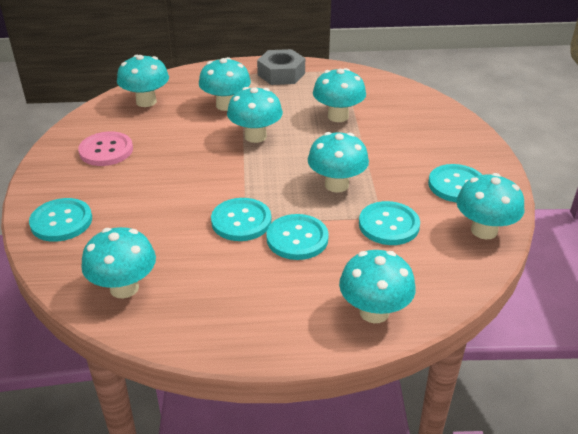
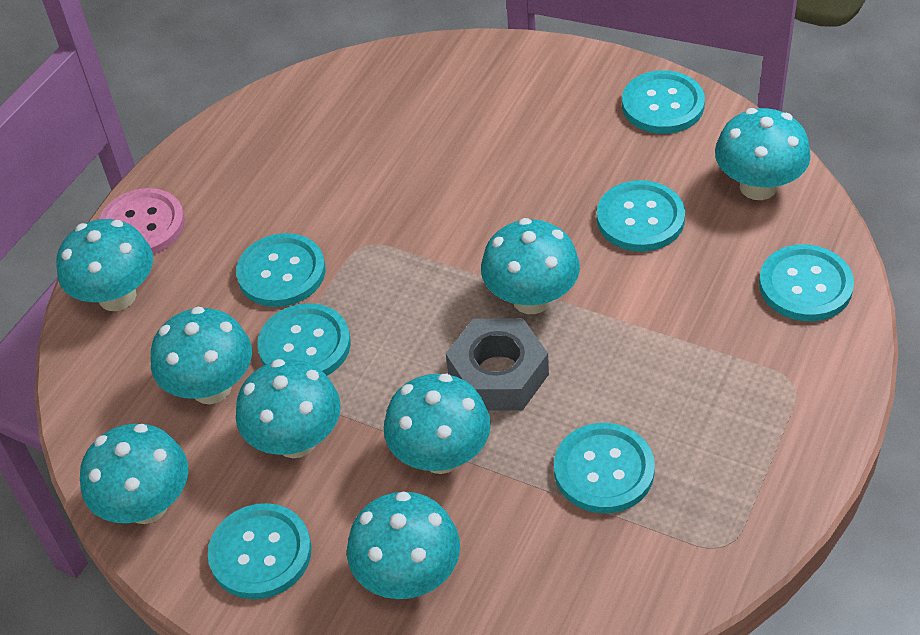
turquoise button: [29,198,92,242] [211,198,272,241] [266,214,329,260] [359,201,420,245] [428,164,482,202] = 5 -> [208,503,312,599] [236,233,326,307] [258,303,351,376] [554,423,655,513] [597,180,685,252] [622,70,705,134] [759,244,854,321] = 7

